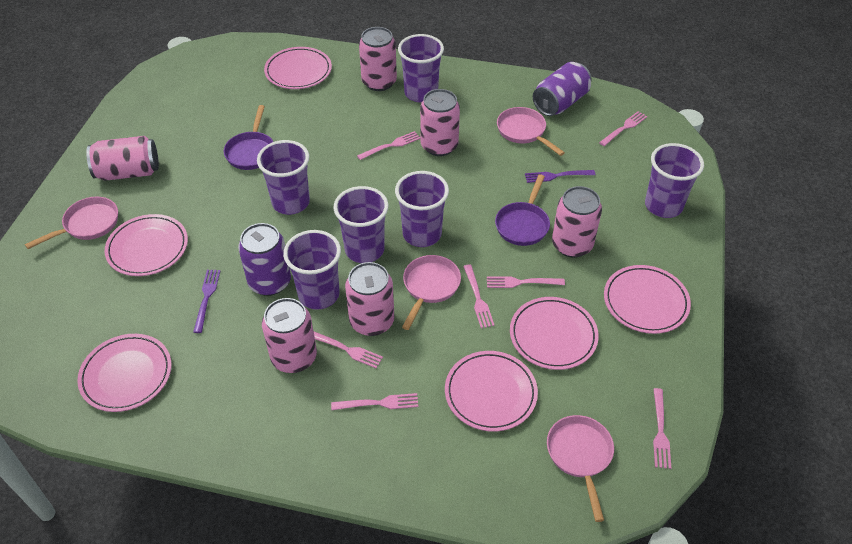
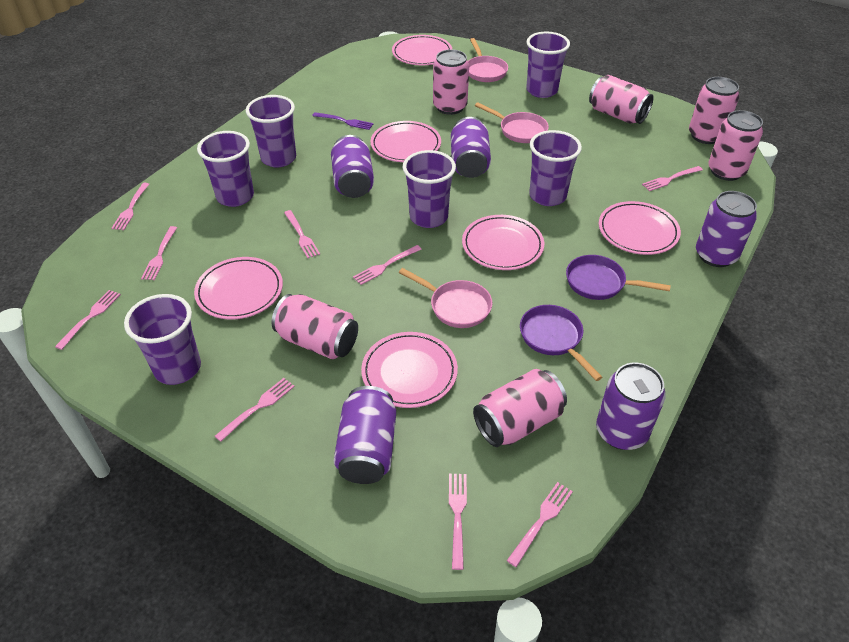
pink fork: [314,332,383,368] [331,393,418,410] [357,131,421,160] [463,264,495,328] [487,276,565,288] [599,111,647,146] [653,388,671,469] = 7 -> [55,290,121,350] [111,183,149,230] [141,226,177,280] [215,378,295,442] [284,210,320,258] [353,245,422,285] [449,474,467,570] [507,482,573,567] [642,166,703,191] = 9
pink pan: [25,197,118,249] [402,255,461,330] [497,107,565,156] [547,415,614,522] = 4 -> [399,268,493,328] [468,38,508,82] [475,102,549,143] = 3
purple can: [238,223,291,296] [533,62,591,116] = 2 -> [331,135,374,198] [334,386,396,484] [451,117,491,178] [596,363,666,450] [696,191,757,267] = 5
purple fork: [193,270,220,333] [525,170,595,183] = 2 -> [312,112,374,130] = 1

